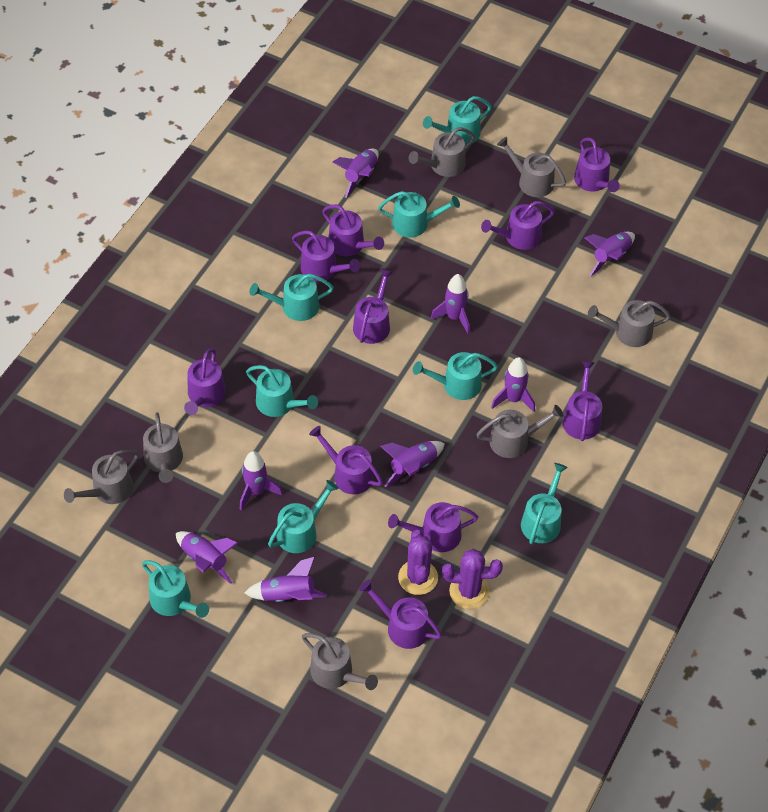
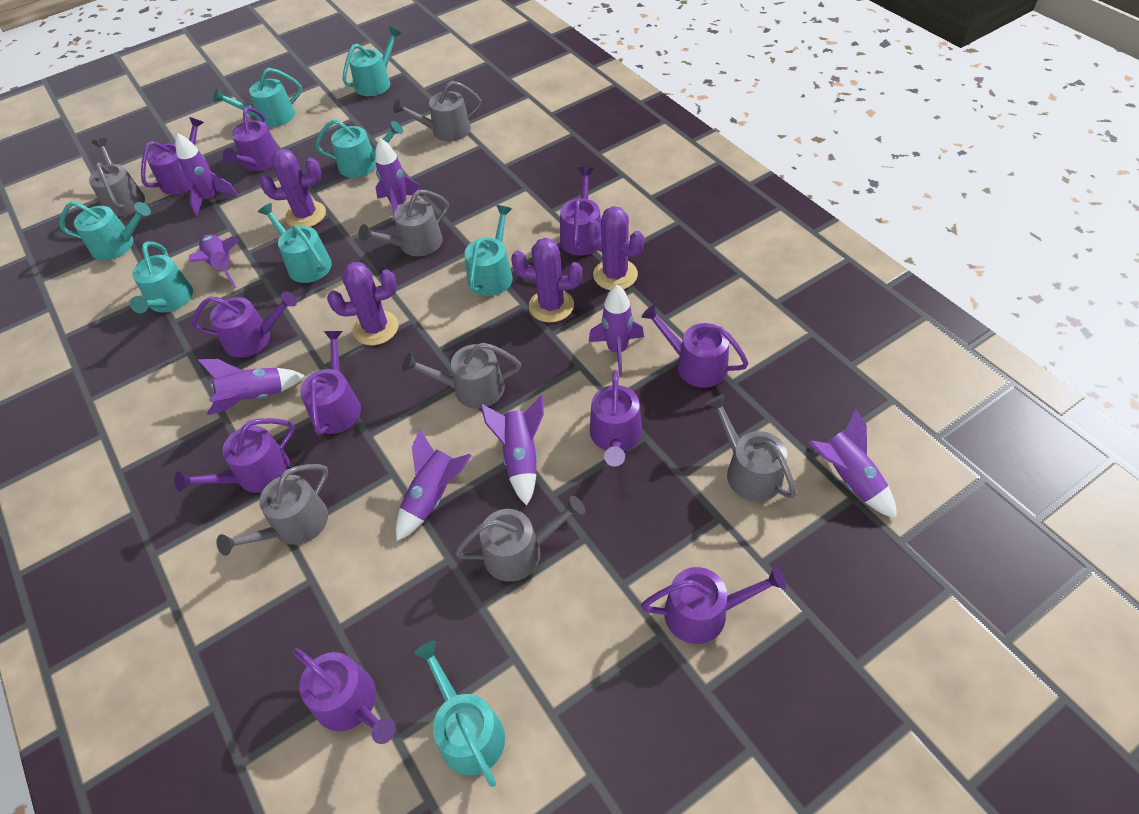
purple cactus: [398,530,438,595] [442,549,503,609] = 2 -> [260,149,326,227] [327,262,399,345] [511,238,583,322] [587,206,644,290] = 4

